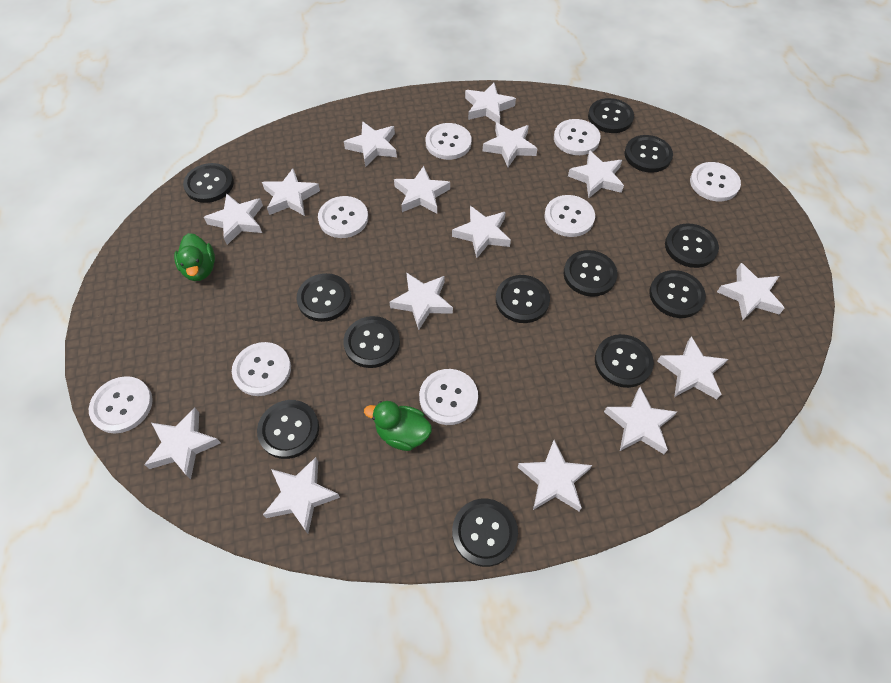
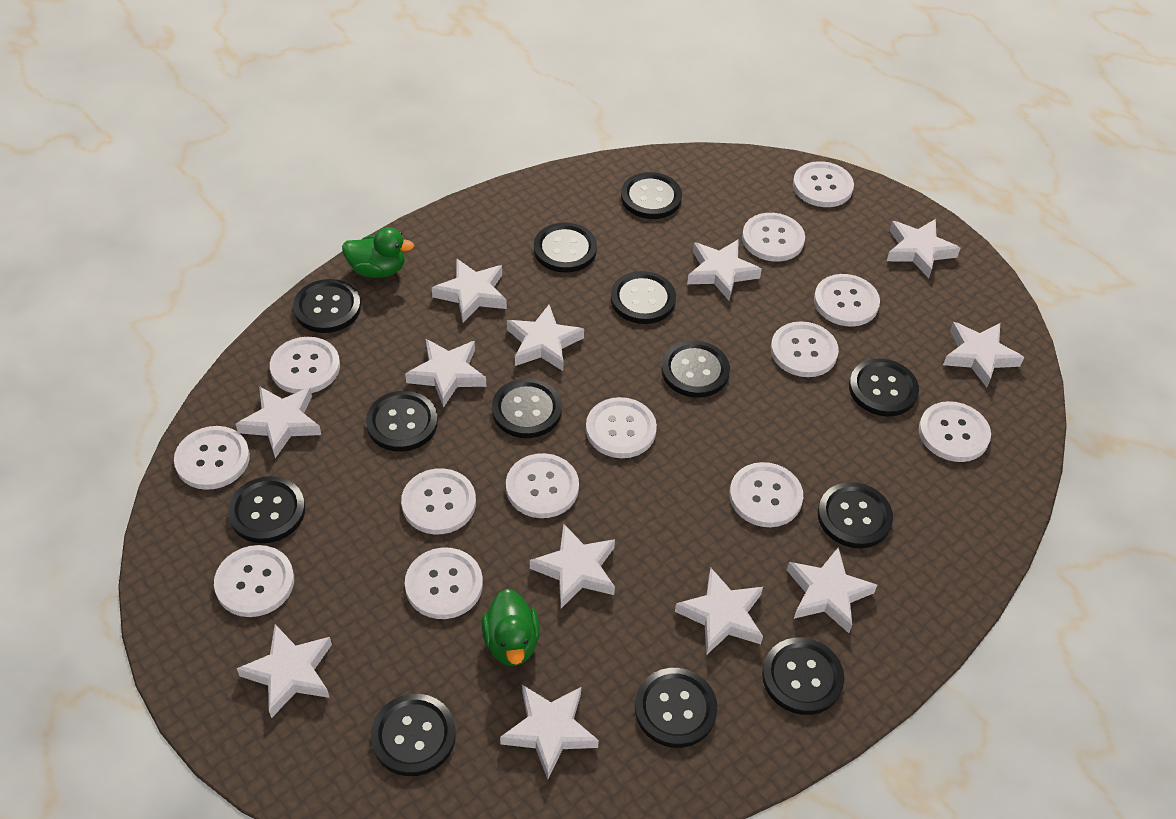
black button: [183,163,234,203] [257,400,319,459] [297,273,351,322] [343,316,400,368] [452,499,518,567] [496,275,550,323] [564,250,617,297] [588,98,634,133] [595,334,654,388] [624,135,673,173] [649,270,706,318] [665,223,719,268] = 12 -> [228,476,305,543] [293,279,361,333] [366,391,438,452] [371,694,456,776] [492,378,562,438] [534,223,597,273] [611,271,676,324] [621,172,682,219] [635,668,717,748] [661,340,730,398] [762,637,844,715] [818,482,893,548] [849,358,919,416] = 13
white button: [89,376,153,433] [232,342,291,396] [318,196,368,238] [419,369,478,425] [426,123,472,160] [544,195,595,237] [554,119,601,155] [690,162,741,202] = 8 -> [174,426,250,490] [214,545,294,617] [270,337,340,394] [401,468,476,535] [405,548,483,619] [506,453,579,518] [586,397,657,458] [729,462,803,527] [742,213,805,262] [771,321,839,377] [793,161,854,207] [814,274,880,327] [919,401,991,462] = 13
white star: [144,408,221,479] [204,193,263,245] [262,168,320,216] [263,457,340,534] [344,121,397,167] [389,272,453,330] [394,166,450,214] [452,206,511,258] [465,83,516,124] [483,123,538,167] [517,440,592,511] [568,150,624,199] [604,387,677,454] [657,336,728,399] [717,263,785,320] = 15 -> [236,386,321,458] [237,625,332,718] [405,339,486,408] [432,259,507,323] [500,685,599,779] [507,305,584,371] [530,524,615,608] [675,568,763,655] [687,239,762,300] [787,547,877,633] [887,219,961,278] [943,322,1024,387] = 12

